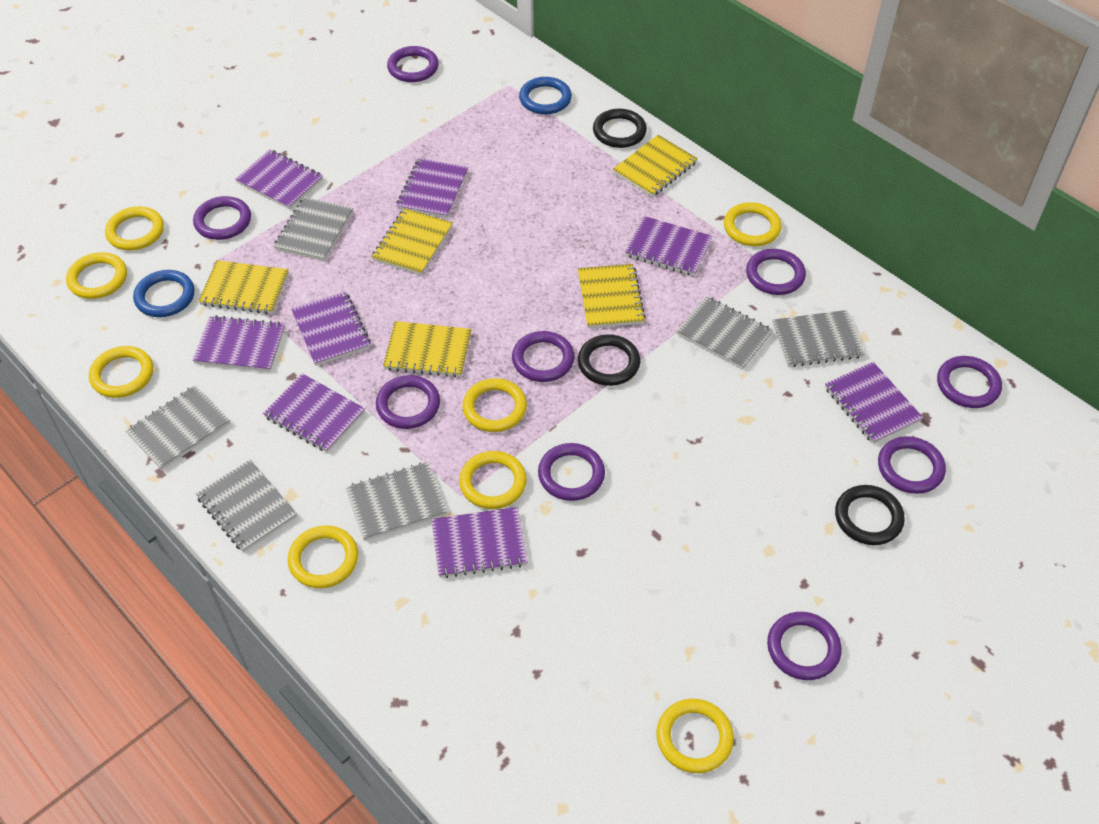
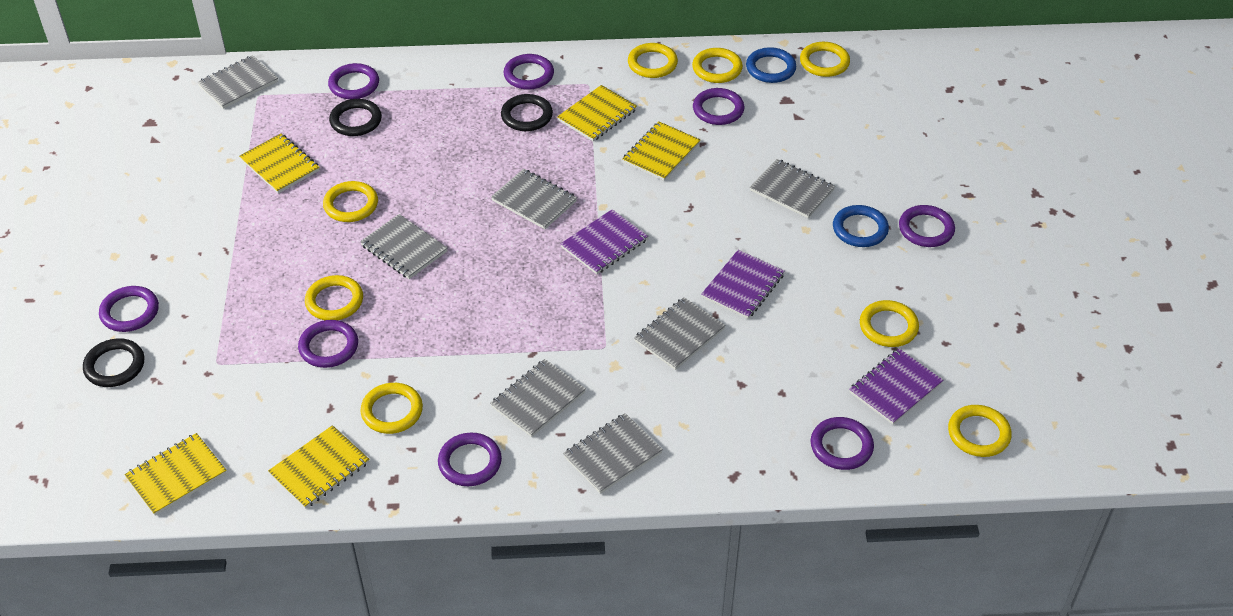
grey notebook: [126,386,230,470] [196,459,297,552] [274,197,353,261] [346,462,447,541] [676,296,773,369] [772,310,865,367] = 6 -> [197,55,278,109] [360,214,448,279] [490,359,586,437] [491,169,577,229] [563,413,663,494] [634,297,726,370] [750,159,835,218] = 7
purple notebook: [192,315,285,372] [235,149,323,210] [263,373,365,453] [291,291,371,366] [396,158,468,218] [431,507,528,578] [625,216,713,276] [825,362,923,444] = 8 -> [561,209,648,274] [701,250,785,319] [849,348,943,425] = 3
purple ring: [193,196,251,240] [376,375,440,429] [387,46,439,82] [512,331,575,382] [538,443,605,501] [746,249,806,295] [767,612,842,680] [878,436,946,494] [937,356,1002,408] = 9 -> [99,286,159,332] [298,320,358,368] [328,63,379,99] [438,433,502,486] [504,54,554,90] [693,88,744,125] [811,417,874,470] [899,205,955,247] = 8

